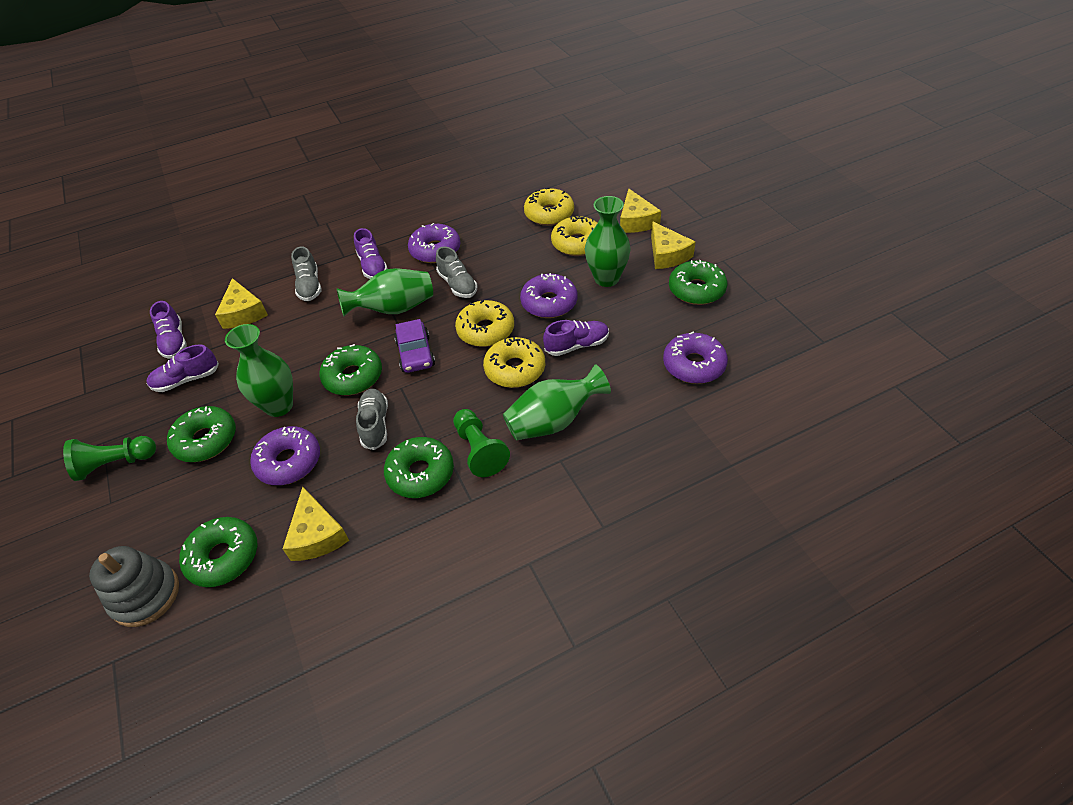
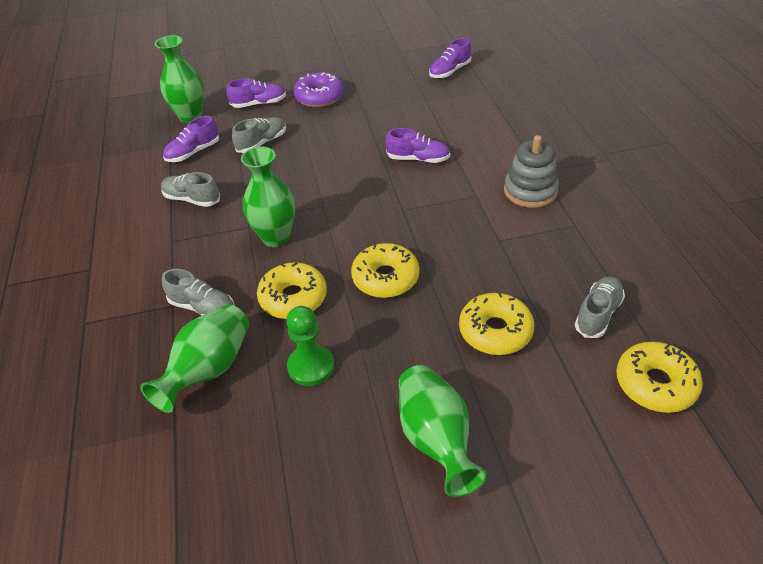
green donut: [167,406,236,462] [179,517,257,587] [319,344,382,395] [384,437,454,498] [669,260,727,305] = 5 -> none = 0
green pawn: [63,436,156,481] [453,409,510,477] = 2 -> [286,306,334,386] = 1
grey shoe: [291,246,321,301] [356,389,388,450] [436,246,477,298] = 3 -> [161,172,220,207] [162,269,235,315] [232,117,286,153] [575,276,625,338] = 4
purple car: [394,319,435,373] = 1 -> none = 0
purple donut: [250,426,320,485] [408,223,461,263] [520,273,578,318] [663,332,728,384] = 4 -> [294,72,344,107] = 1
yellow cheese: [215,278,268,329] [283,487,349,561] [620,188,661,233] [651,221,695,269] = 4 -> none = 0

